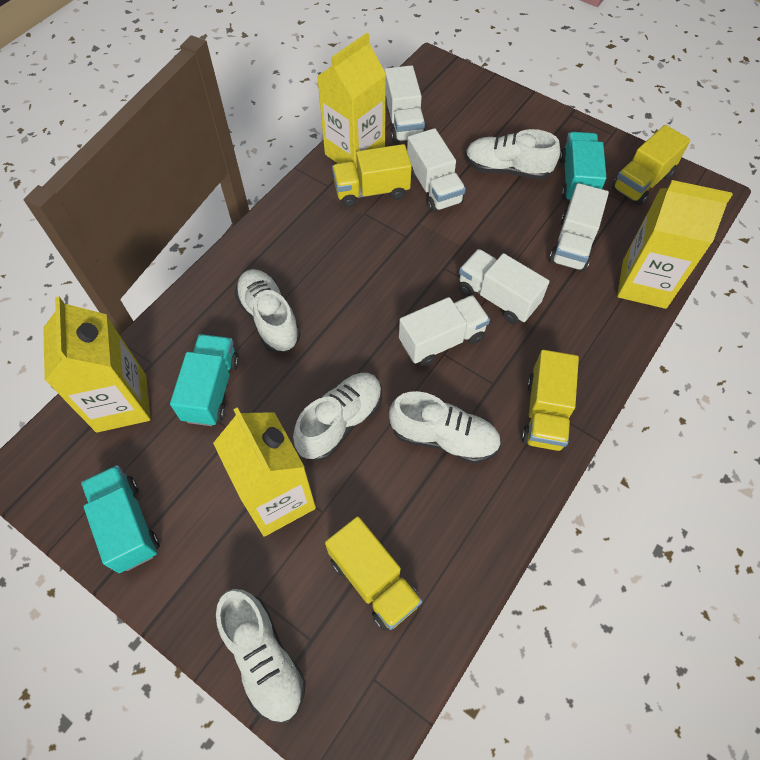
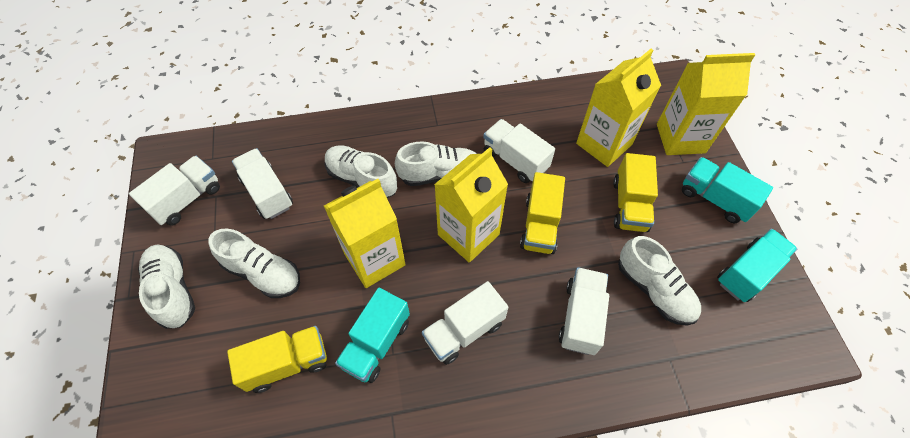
yellow truck: [325,516,422,631] [332,144,412,207] [522,350,579,451] [612,125,690,205] = 4 -> [227,326,327,393] [520,172,565,254] [613,153,658,232] = 3

